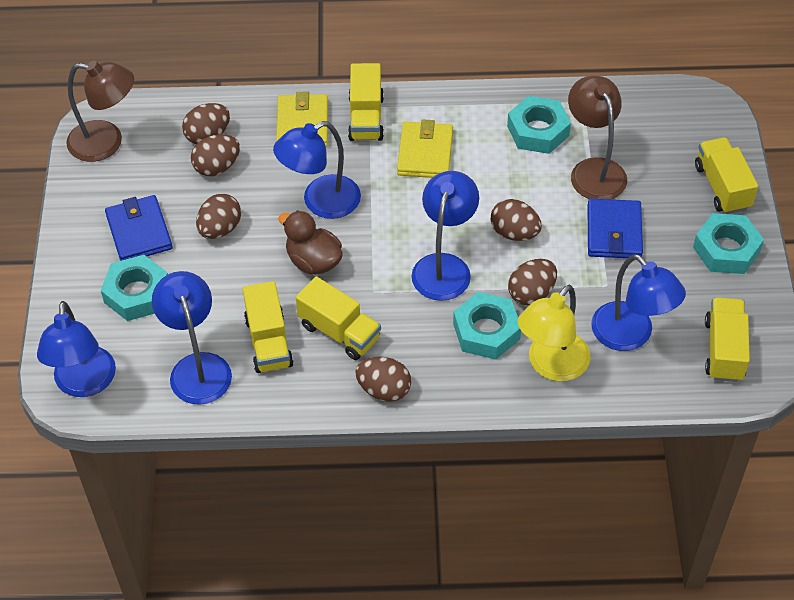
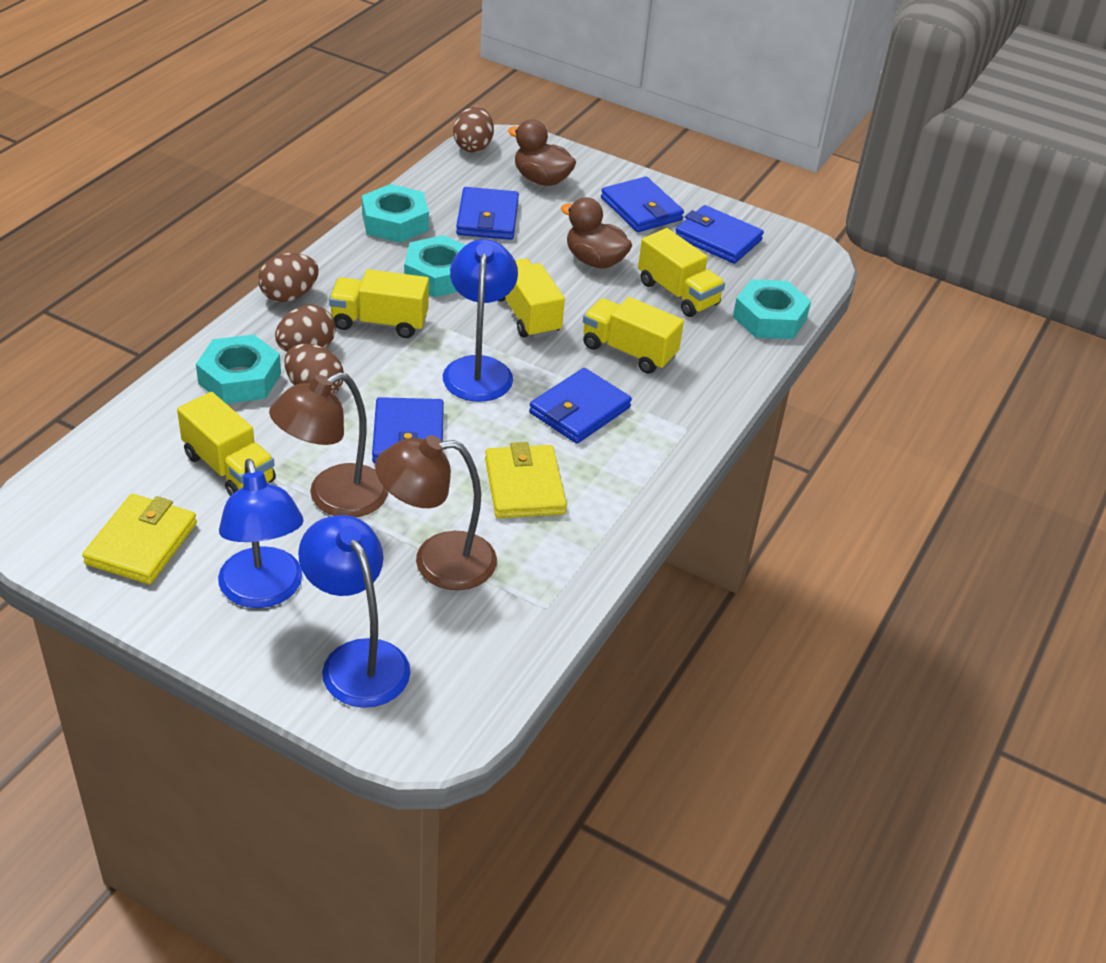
blue lamp: [37,301,116,397] [152,271,232,405] [273,121,361,219] [411,171,479,301] [591,254,686,351] = 5 -> [218,459,304,608] [298,515,411,708] [443,239,518,402] = 3
blue wallet: [105,195,173,261] [587,199,643,258] = 2 -> [372,397,444,463] [456,187,519,240] [529,368,632,444] [601,177,684,232] [675,205,764,264] = 5
brown duck: [278,210,343,274] = 1 -> [508,119,576,186] [561,197,632,268] = 2
brown egg: [182,103,230,144] [191,134,240,176] [196,193,241,239] [355,357,411,402] [491,199,542,241] [508,259,557,305] = 6 -> [258,253,319,302] [275,305,336,352] [285,344,344,394] [453,106,494,153] = 4
yellow lamp: [518,285,590,381] = 1 -> none = 0

